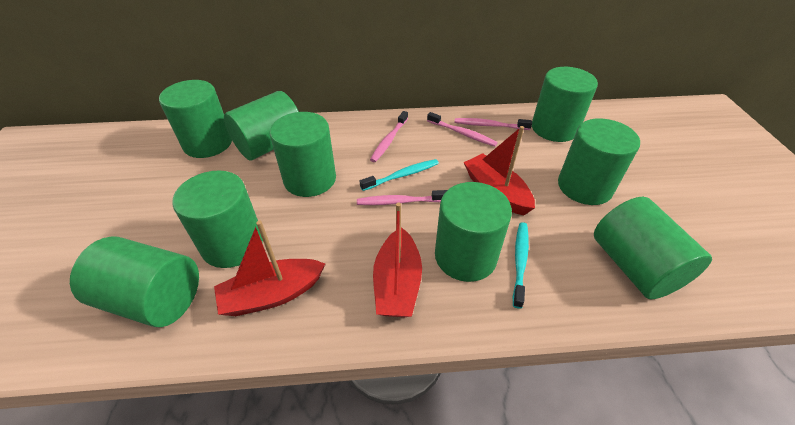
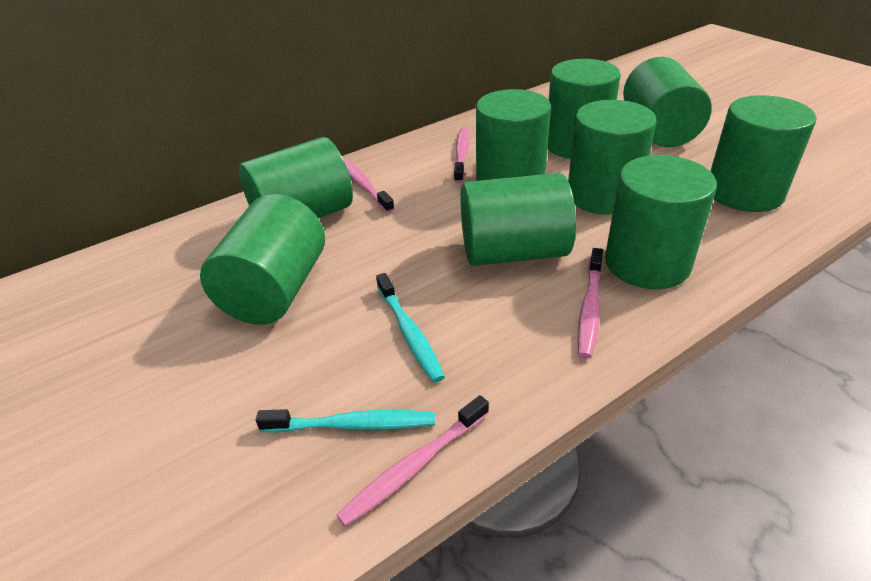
red boat: [214,221,325,316] [373,202,422,317] [463,126,535,215] = 3 -> none = 0

